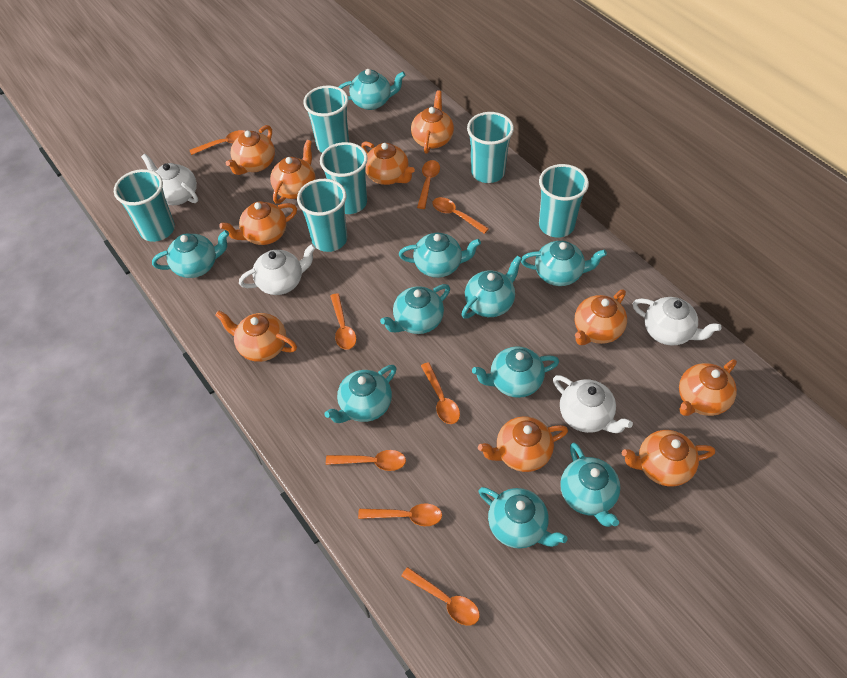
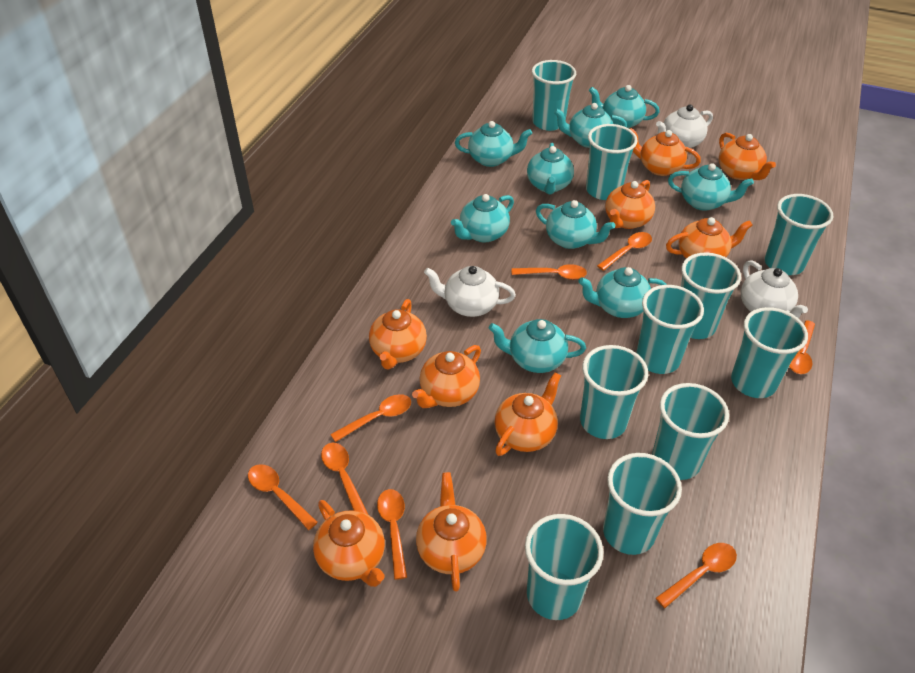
orange teapot: [215,310,297,362] [219,201,297,245] [226,125,275,175] [270,140,316,204] [361,141,415,185] [411,90,454,154] [478,416,568,472] [575,290,627,345] [622,430,715,486] [679,359,737,416] = 10 -> [313,500,385,587] [369,299,427,369] [412,345,481,408] [416,472,487,592] [495,372,561,456] [605,180,655,229] [630,128,701,176] [666,217,753,258] [719,133,776,180] = 9
turquoise cup: [114,169,175,242] [297,179,347,252] [303,85,349,153] [320,142,368,214] [467,112,514,183] [539,164,589,238] = 6 -> [525,514,603,620] [532,60,576,131] [580,345,648,439] [586,124,638,200] [603,453,682,555] [637,285,704,374] [652,383,729,480] [681,253,741,339] [731,307,808,398] [765,194,833,275] = 10
turquoise teapot: [152,230,229,278] [324,365,397,423] [339,69,405,110] [380,284,450,334] [399,233,481,278] [461,255,522,318] [472,346,559,398] [479,487,568,549] [521,241,607,286] [560,443,620,527] = 10 -> [451,194,514,243] [455,121,532,167] [488,319,586,373] [527,143,574,194] [536,200,615,249] [554,103,627,148] [578,267,667,318] [589,85,660,128] [668,163,754,211] = 9
white teapot: [141,154,198,205] [239,244,316,295] [553,375,633,433] [633,297,721,345] = 4 -> [424,266,516,317] [656,105,713,148] [741,260,808,318] = 3

